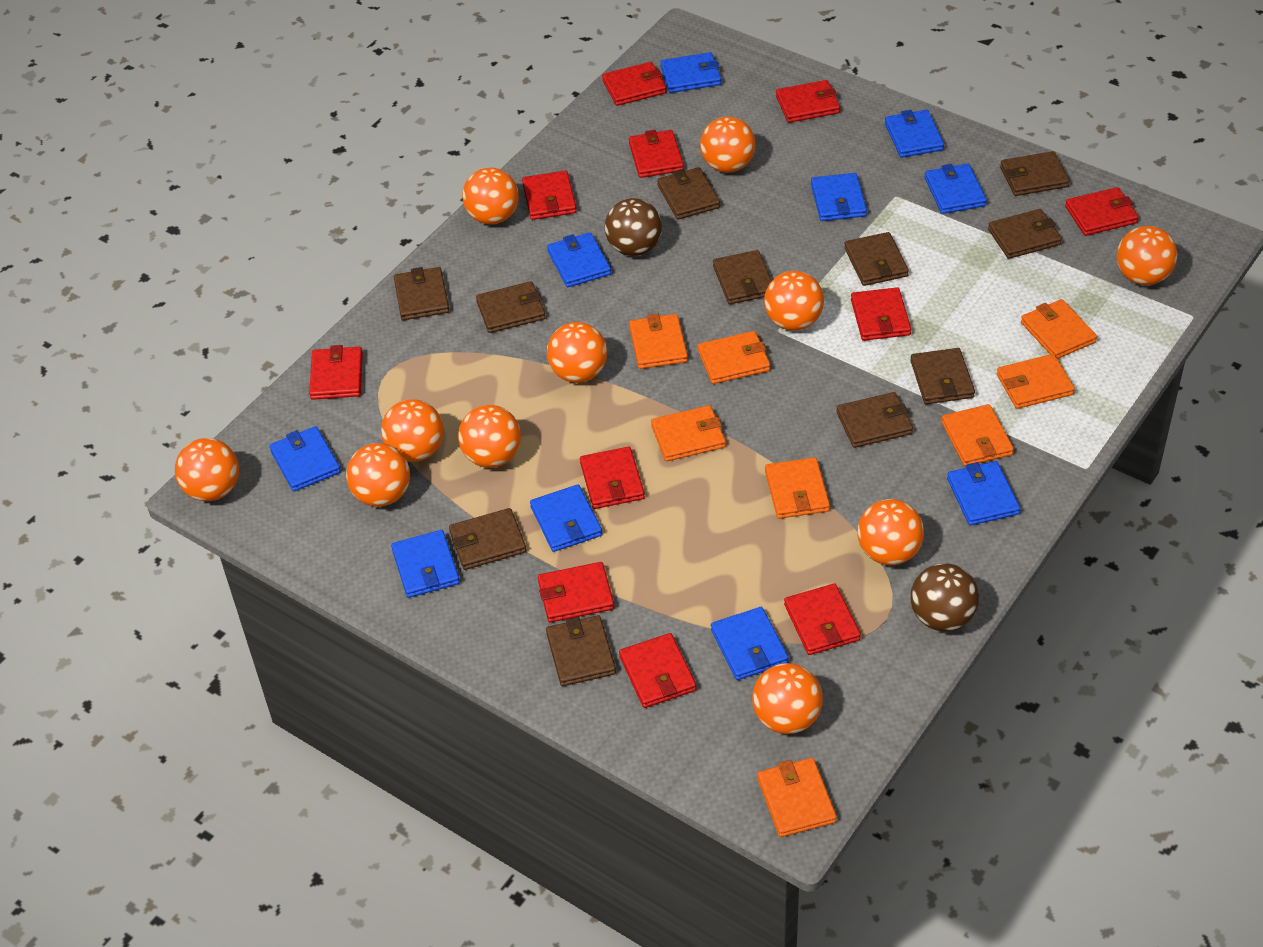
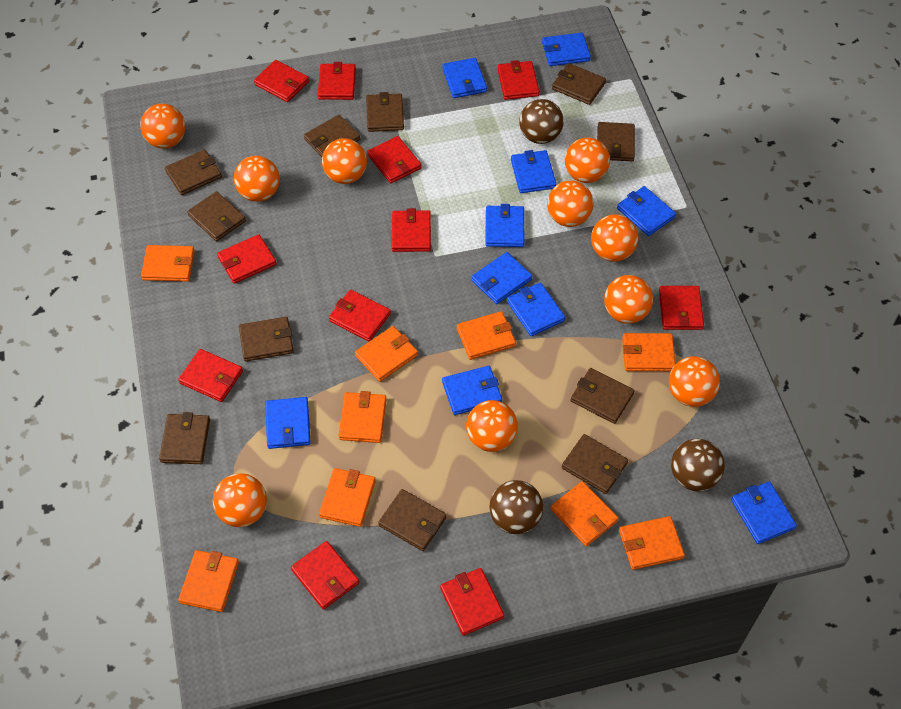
brown ball: [605,198,662,256] [911,563,979,632] = 2 -> [490,480,543,534] [520,99,563,144] [671,439,725,491] = 3
orange ball: [175,438,239,501] [346,443,410,507] [381,399,444,462] [458,405,521,468] [462,168,519,224] [547,322,607,383] [700,116,755,173] [752,663,823,734] [764,271,824,331] [857,499,924,565] [1116,226,1177,285] = 11 -> [140,104,186,149] [213,473,267,527] [234,156,280,202] [322,138,367,184] [466,400,518,452] [547,181,593,227] [565,137,610,183] [591,214,638,262] [604,275,653,324] [669,356,720,407] = 10
orange wallet: [629,314,688,369] [651,405,726,461] [698,331,770,384] [757,758,837,837] [765,457,830,519] [941,404,1014,466] [997,354,1075,409] [1021,299,1097,359] = 8 -> [141,245,195,282] [178,550,239,612] [319,468,376,527] [338,391,387,443] [355,326,418,382] [457,311,516,360] [550,481,619,546] [619,516,685,570] [622,333,676,371] = 9

